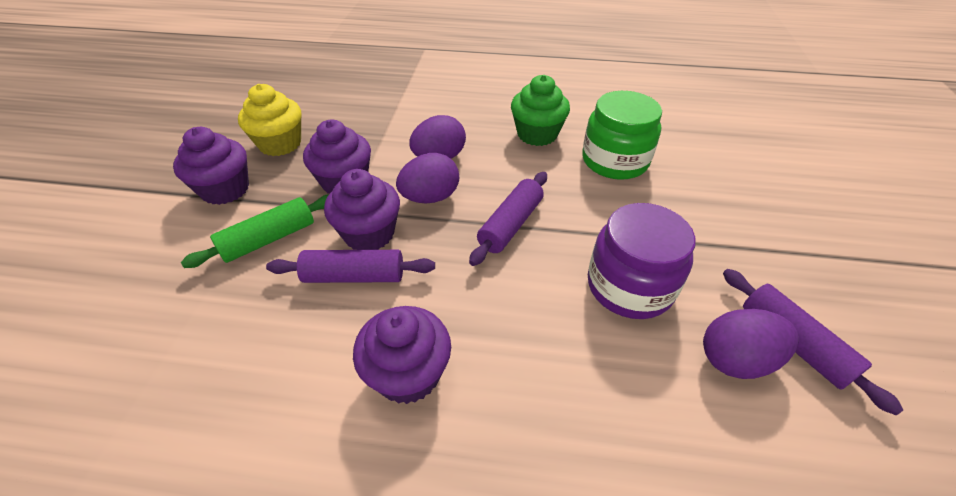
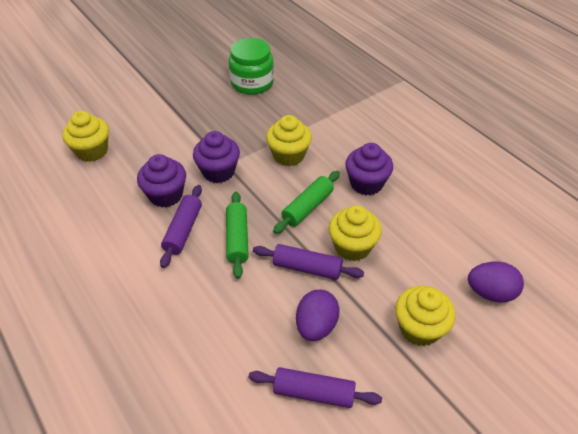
green cupcake: [511,75,570,146] = 1 -> none = 0
green rolling pin: [181,195,328,268] = 1 -> [226,192,249,279] [273,171,340,234] = 2
purple cupcake: [173,127,249,205] [303,120,371,194] [324,169,400,250] [353,306,451,404] = 4 -> [137,154,186,207] [193,131,240,183] [345,143,393,195] = 3
purple egg: [396,153,459,203] [409,115,466,159] [703,309,799,379] = 3 -> [296,290,340,341] [468,261,524,302] = 2
purple jar: [588,203,696,319] = 1 -> none = 0
yellow cupcake: [238,84,301,156] = 1 -> [62,111,109,162] [266,115,312,166] [329,205,382,261] [395,286,456,346] = 4

